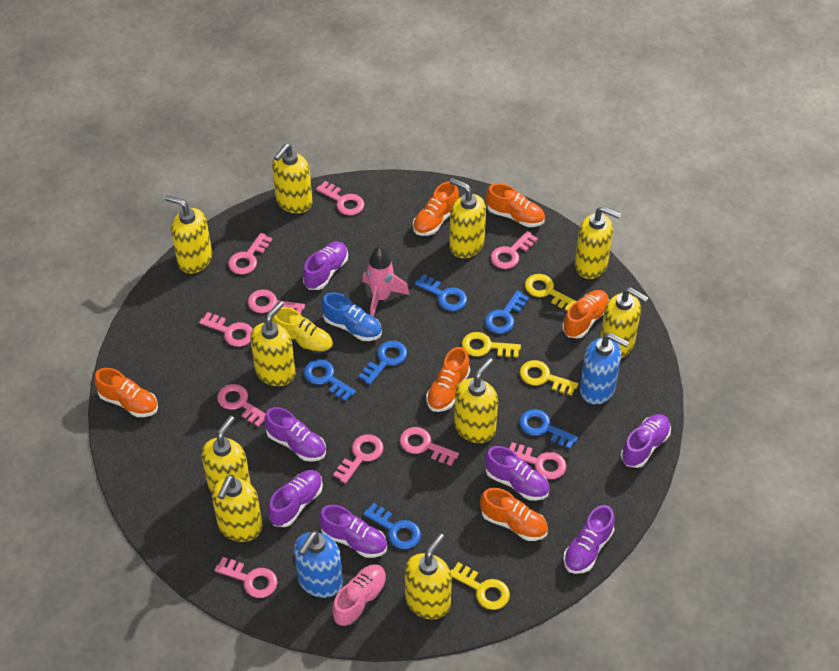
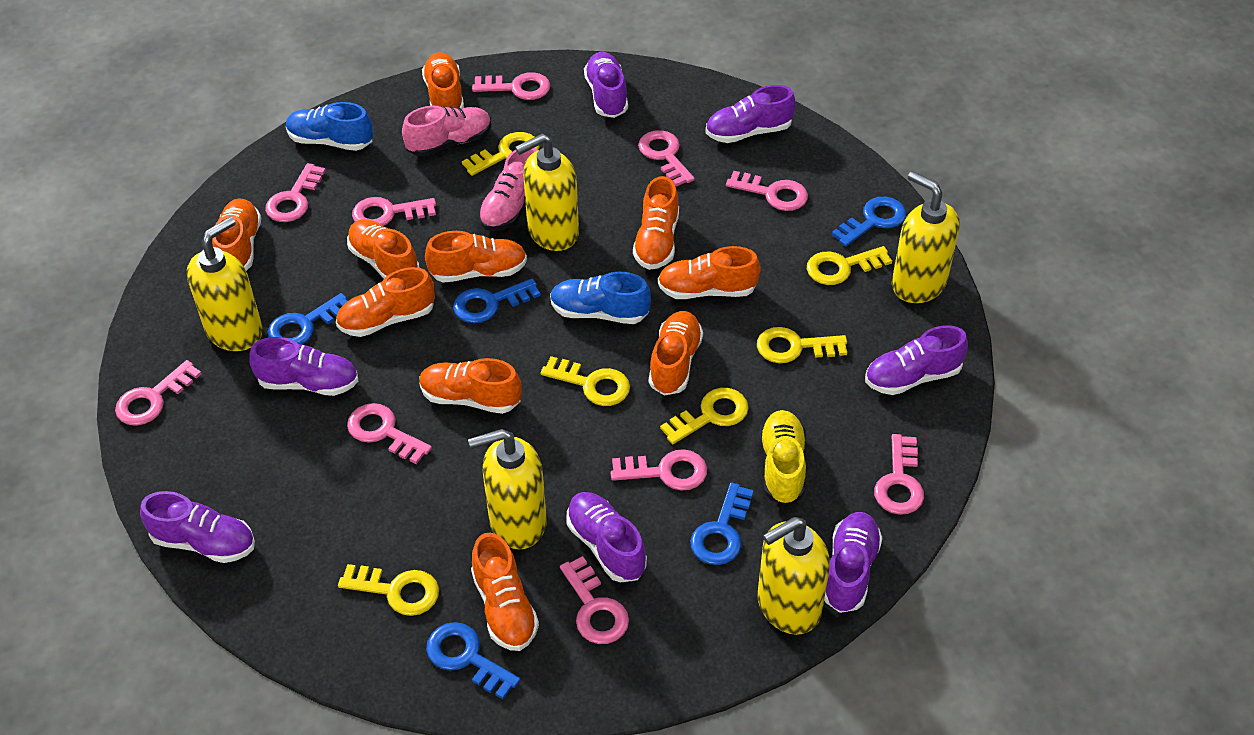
blue key: [304,359,356,401] [359,341,407,385] [363,503,421,549] [415,274,467,311] [485,291,529,334] [520,409,578,449] = 6 -> [268,293,347,345] [426,622,520,699] [453,278,541,323] [690,483,754,565] [831,197,906,247] = 5
blue shoe: [321,292,382,341] = 1 -> [286,102,373,151] [550,272,651,324] = 2
blue soap dispenser: [294,531,343,598] [580,333,629,405] = 2 -> none = 0
orange shoe: [94,368,158,417] [413,182,459,236] [426,347,470,412] [480,488,548,541] [486,183,545,227] [562,290,609,339] = 6 -> [212,198,261,271] [336,267,435,337] [347,219,419,279] [419,358,522,414] [422,53,464,109] [425,231,527,283] [471,533,539,651] [633,176,679,270] [649,311,703,396] [658,246,761,299] = 10
pink rocket: [362,246,410,317] = 1 -> none = 0
pink shoe: [332,564,387,627] = 1 -> [402,106,491,157] [479,148,537,231] = 2
yellow key: [451,562,510,610] [462,332,521,358] [520,360,578,396] [525,274,576,311] = 4 -> [338,564,439,616] [462,132,540,176] [541,356,630,406] [660,388,749,444] [757,327,847,363] [807,246,892,285] = 6
yellow soap dispenser: [165,195,212,274] [201,416,251,493] [212,475,262,542] [250,301,295,386] [272,144,313,213] [405,533,452,619] [449,178,486,258] [454,358,498,443] [575,206,621,279] [600,287,649,358] = 10 -> [187,217,263,351] [468,429,547,549] [515,134,579,251] [757,517,830,635] [892,171,960,303] = 5

